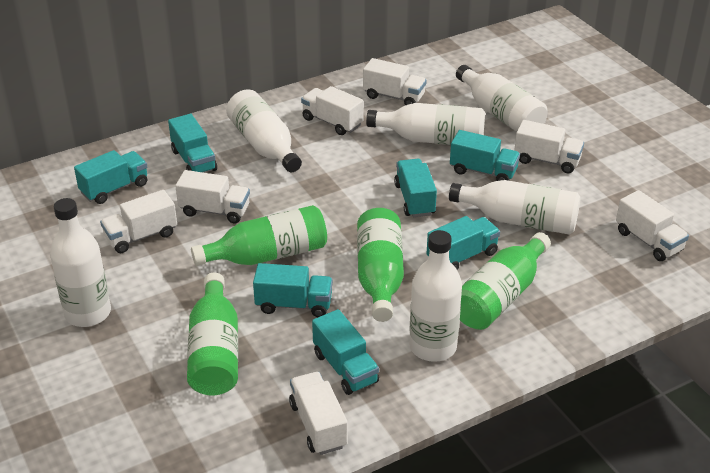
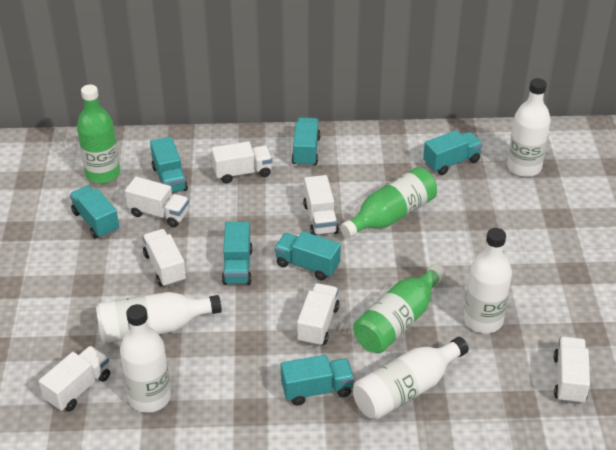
green bottle: [187,272,238,396] [191,205,327,266] [357,208,404,322] [460,232,551,330] = 4 -> [77,85,120,183] [340,167,437,238] [353,264,446,353] = 3
white bottle: [50,198,111,327] [226,89,302,172] [366,103,485,145] [409,230,462,362] [449,180,581,235] [456,65,548,132] = 6 -> [96,292,222,344] [120,304,171,413] [353,337,469,420] [464,228,512,333] [507,78,551,177] = 5

